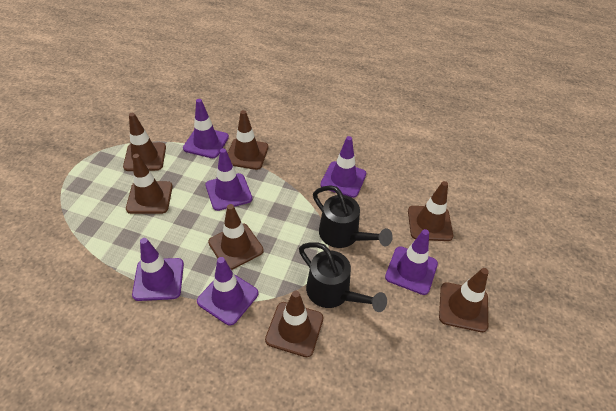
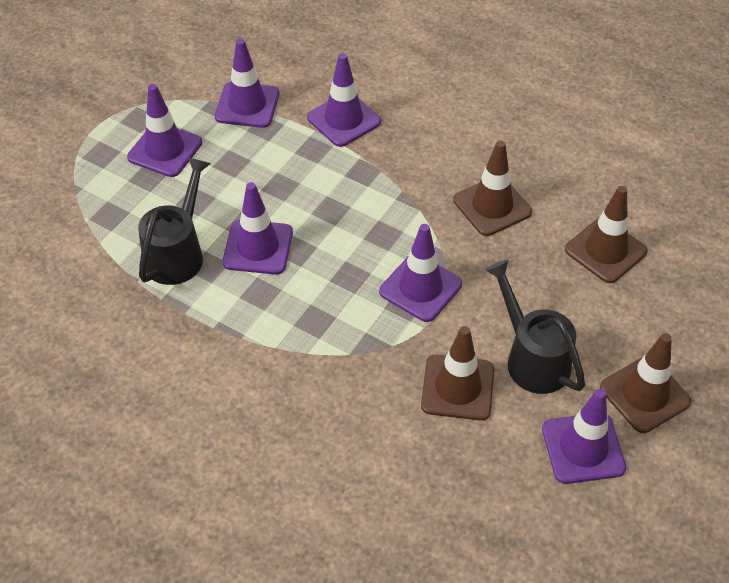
brown traffic cone: [123,113,166,171] [126,154,173,214] [208,204,264,270] [228,110,268,170] [265,291,323,357] [408,181,453,241] [439,268,489,332] = 7 -> [421,326,494,421] [453,140,532,236] [565,186,648,283] [600,333,691,433] = 4

